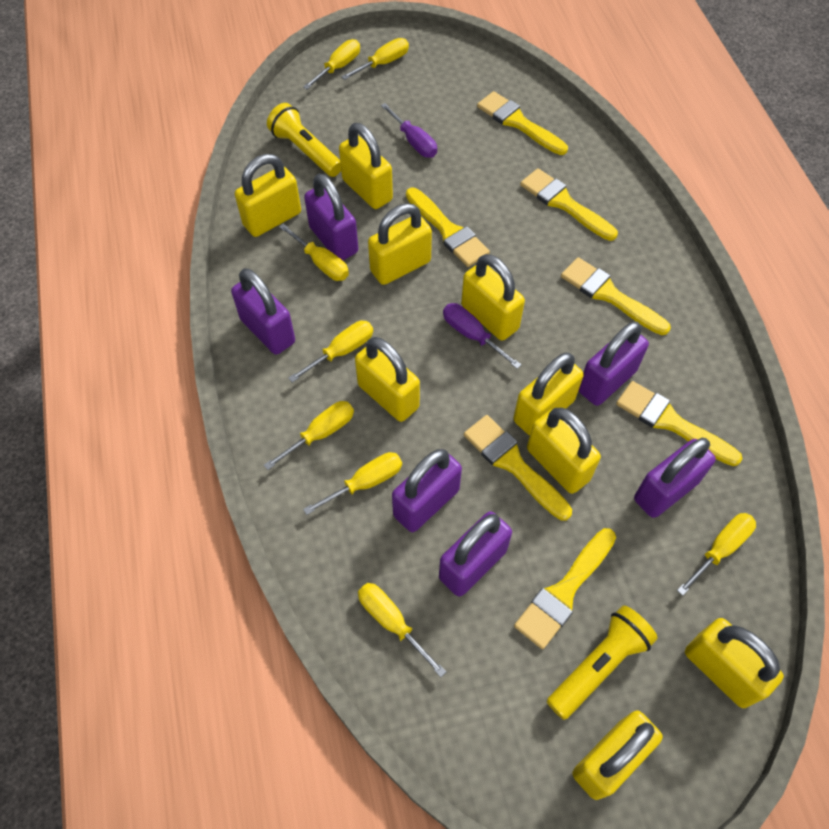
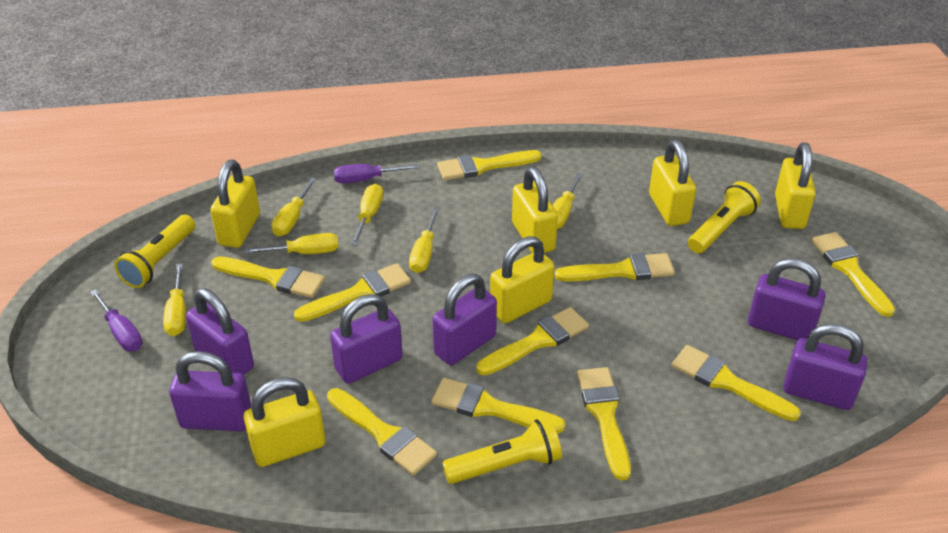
yellow brush: [406,188,490,267] [464,415,572,521] [477,91,568,155] [514,528,616,649] [520,168,618,241] [561,257,671,335] [616,381,743,466] = 7 -> [211,256,325,298] [294,263,411,322] [327,388,437,476] [431,378,566,433] [437,150,542,180] [476,307,589,375] [555,253,675,281] [577,367,631,481] [672,345,801,421] [811,232,895,317] = 10
yellow flashlight: [267,103,341,177] [547,605,658,720] = 2 -> [114,215,195,288] [442,418,562,484] [688,181,761,253] = 3
yellow padlock: [235,154,301,237] [339,123,393,209] [355,337,420,422] [368,203,432,285] [461,254,525,341] [513,353,584,435] [527,408,601,494] [572,710,663,800] [685,618,784,708] = 9 -> [210,160,260,248] [244,377,326,467] [490,236,554,323] [512,166,558,253] [649,139,696,226] [775,142,816,229] = 6
yellow screwdriver: [264,401,354,470] [279,224,349,281] [288,321,373,383] [303,39,360,89] [303,452,402,515] [341,38,409,80] [358,583,446,677] [677,513,756,596] = 8 -> [163,263,186,336] [245,233,339,254] [272,177,317,236] [351,184,383,246] [409,209,439,273] [552,173,583,229] = 6

